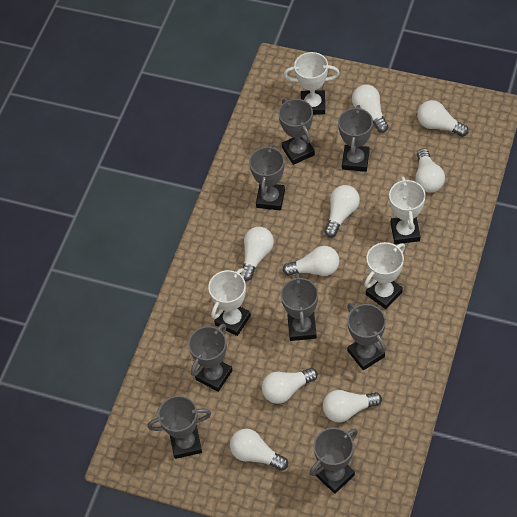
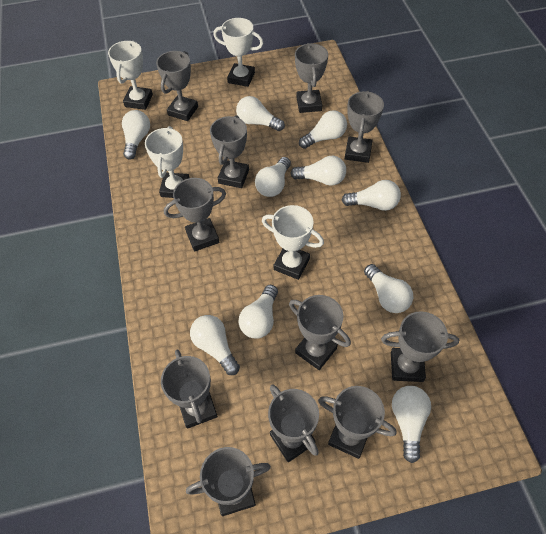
grey trophy: [147,396,211,459] [188,324,232,392] [249,144,285,210] [278,98,315,165] [281,273,318,341] [310,428,358,494] [338,105,373,172] [347,303,386,370] = 8 -> [156,51,198,121] [161,349,218,429] [164,178,226,251] [186,447,271,516] [210,115,249,188] [268,385,319,462] [289,295,351,370] [295,43,328,113] [318,386,396,459] [345,90,384,163] [381,311,459,382] = 11
white light bulb: [230,429,288,471] [240,227,274,281] [262,368,318,404] [282,246,339,276] [323,390,382,422] [324,185,360,237] [352,85,388,133] [415,148,445,193] [417,100,469,137] = 9 -> [122,110,150,160] [190,315,240,375] [236,96,285,131] [238,285,278,339] [255,157,291,197] [290,156,346,186] [299,110,347,149] [342,180,401,211] [364,264,413,313] [392,386,431,463] = 10

